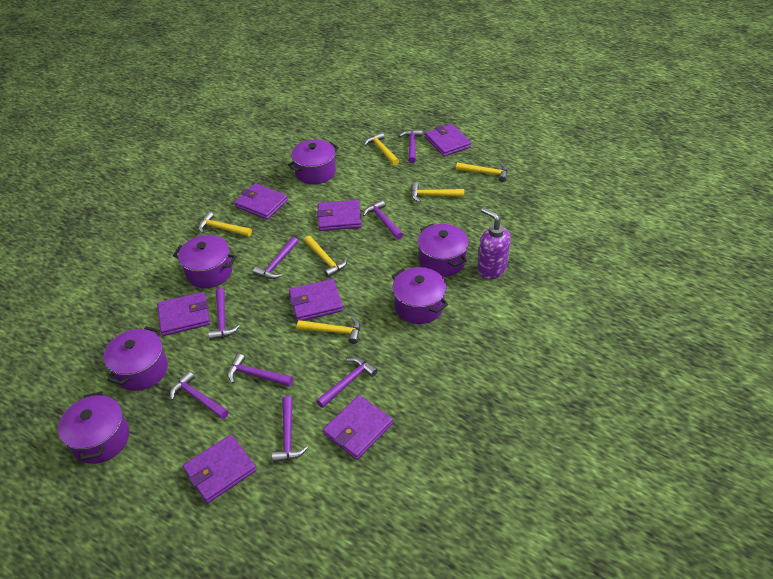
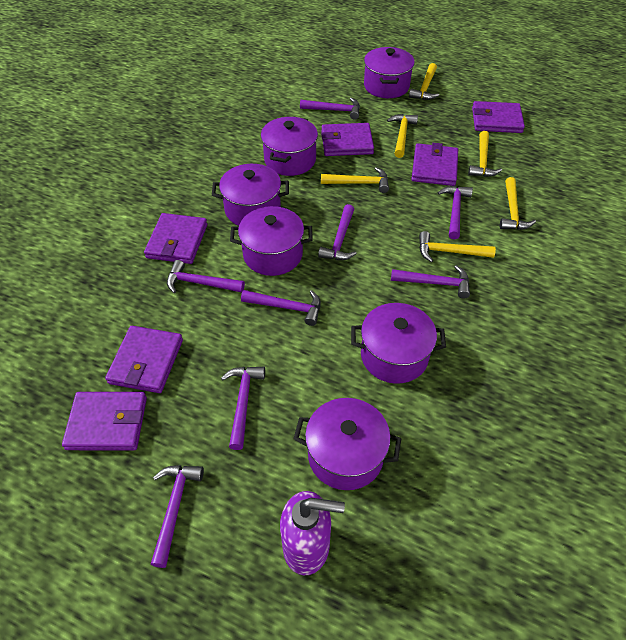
purple wallet: [157,292,210,336] [183,435,257,503] [234,183,288,220] [289,279,343,321] [317,200,362,231] [323,395,393,460] [425,124,471,157] = 7 -> [62,392,147,450] [105,326,183,393] [144,213,207,264] [321,123,374,156] [412,143,458,186] [472,101,525,133] = 6

